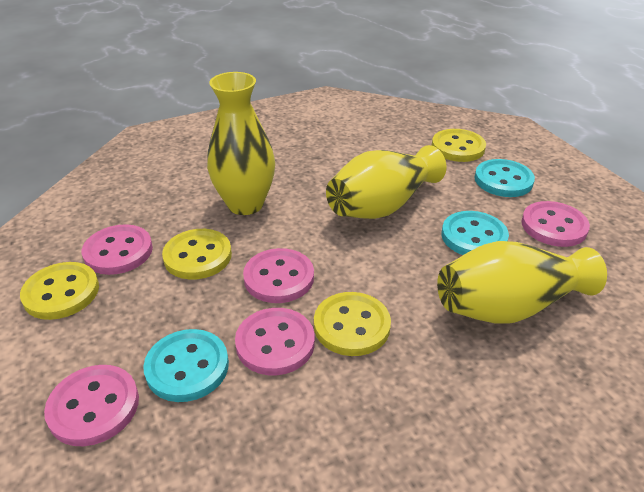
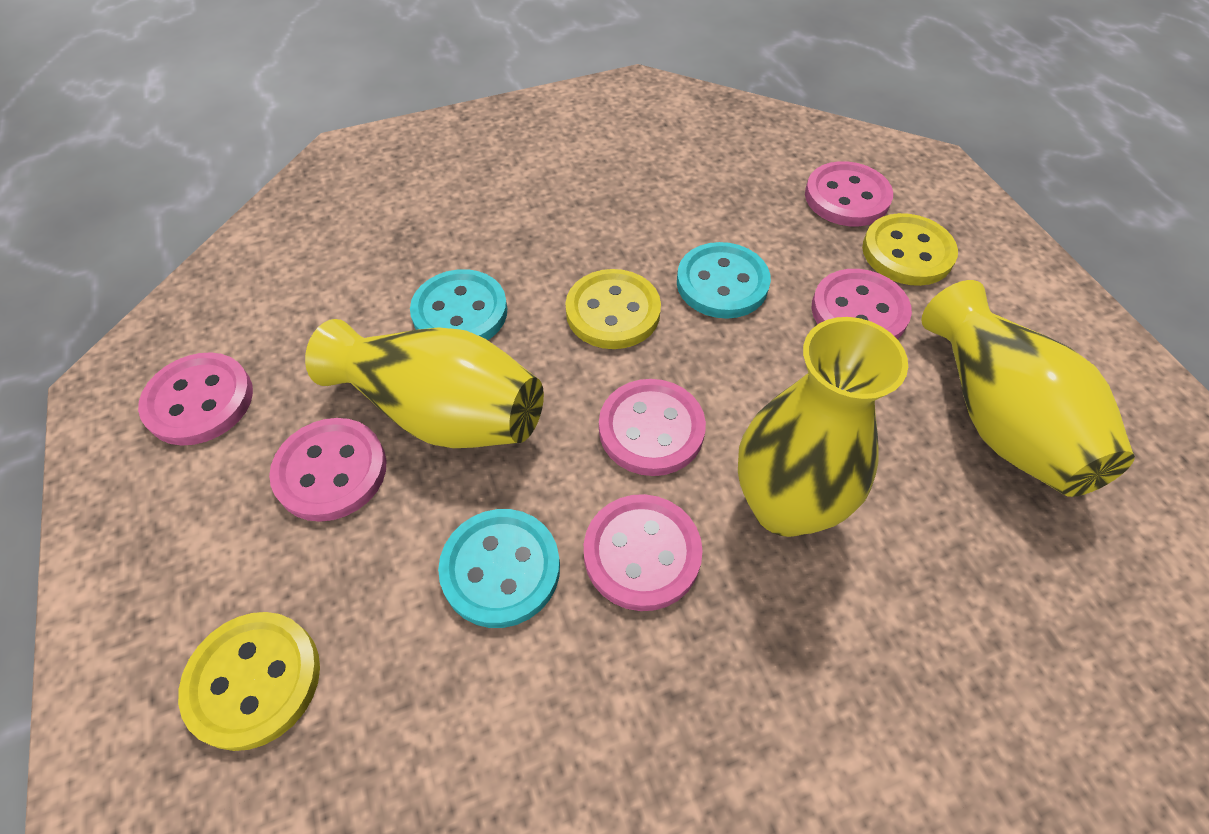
pink button: [44,365,139,446] [82,224,153,275] [235,308,315,375] [243,248,314,303] [521,201,590,247] = 5 -> [138,352,253,446] [269,418,387,522] [584,494,703,611] [599,379,706,476] [805,161,893,226] [811,269,912,339] = 6
yellow button: [20,262,99,320] [162,229,232,280] [314,292,391,356] [432,129,486,162] = 4 -> [178,612,320,751] [565,269,661,349] [862,213,958,286] = 3

